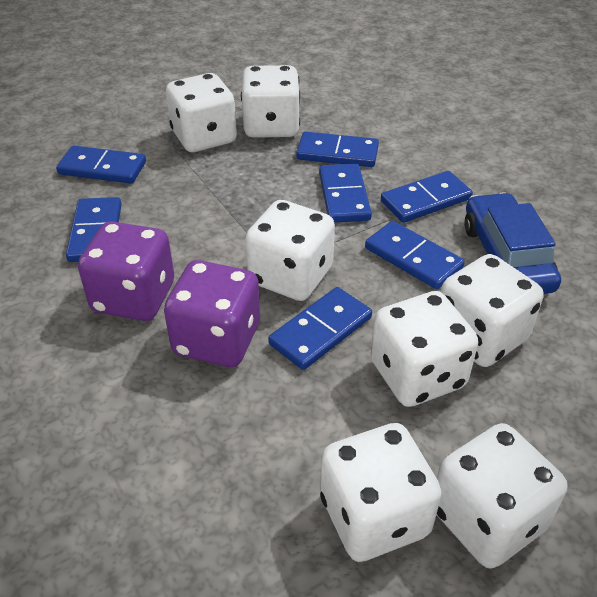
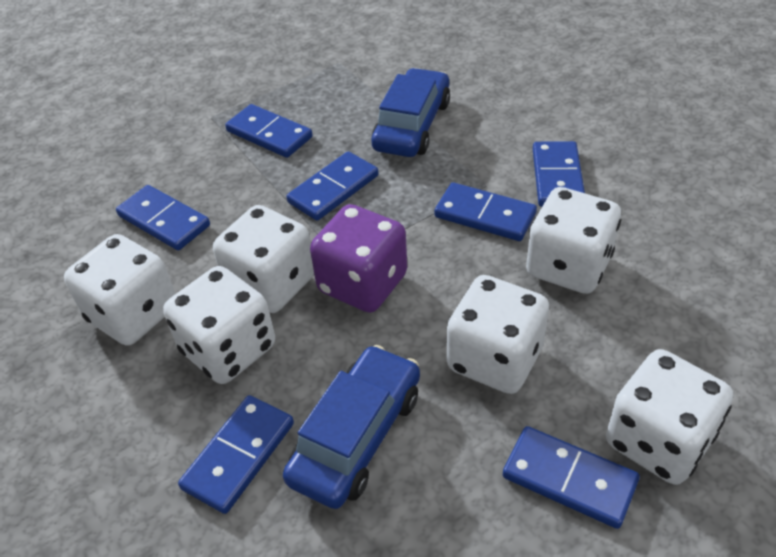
blue car: [464,192,561,294] = 1 -> [283,345,420,509] [371,68,450,157] = 2
purple dice: [78,221,174,321] [164,260,260,367] = 2 -> [310,204,407,313] = 1
white dice: [166,73,237,152] [241,65,300,138] [245,200,335,301] [320,423,442,562] [371,291,478,407] [436,423,568,569] [441,254,543,367] = 7 -> [64,234,176,346] [163,266,275,384] [213,205,314,313] [447,275,549,394] [526,187,621,294] [606,349,733,485] = 6

